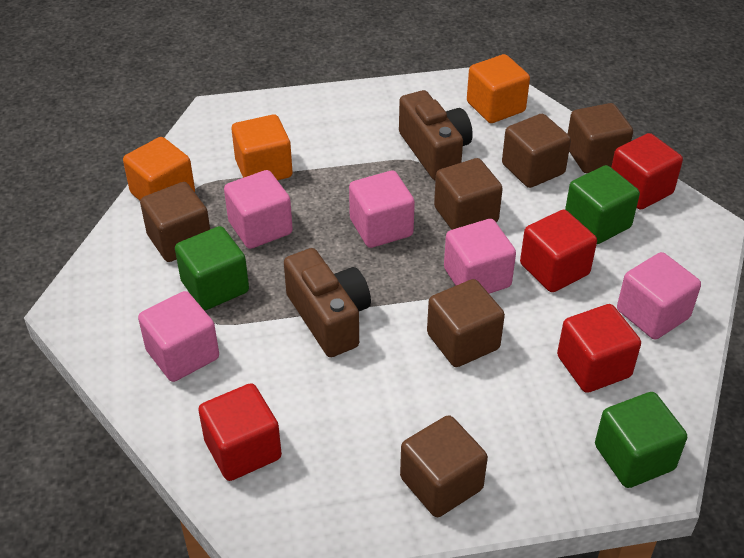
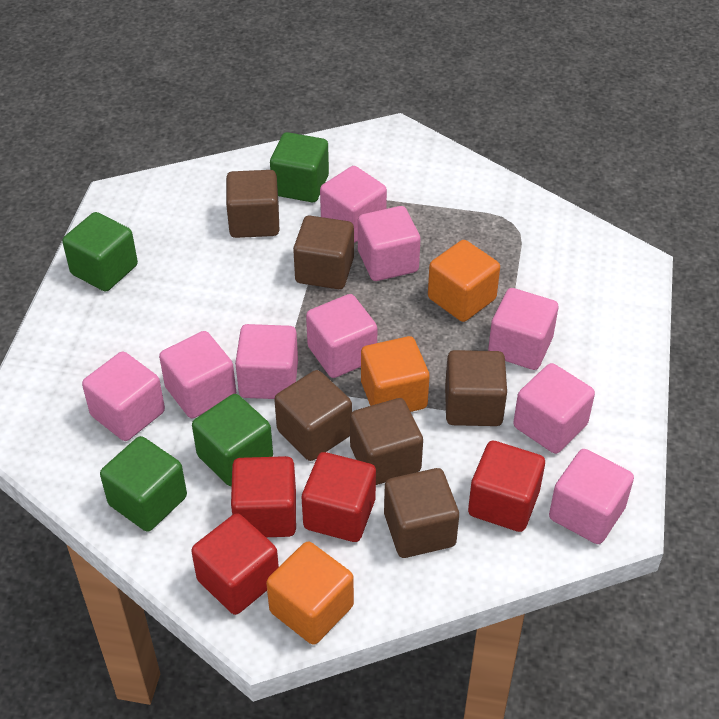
brown camera: [284,248,371,357] [399,90,473,180] = 2 -> none = 0
green cube: [175,226,249,310] [565,165,640,244] [595,392,687,488] = 3 -> [62,212,138,292] [100,436,187,532] [192,394,273,486] [270,132,329,202] = 4
pink cube: [138,291,219,382] [224,170,293,249] [349,171,415,248] [444,219,516,294] [617,252,701,339] = 5 -> [82,351,165,441] [159,331,236,418] [235,324,298,399] [306,294,377,378] [320,166,387,243] [358,206,420,281] [488,288,558,370] [513,363,595,454] [549,449,634,544] = 9

